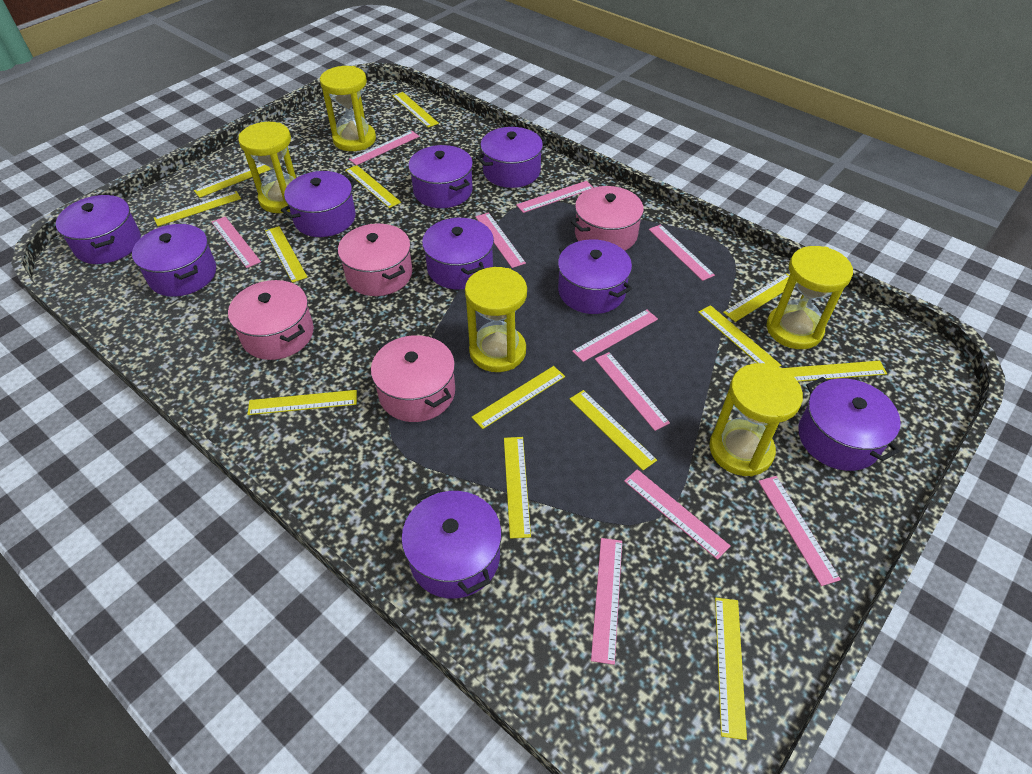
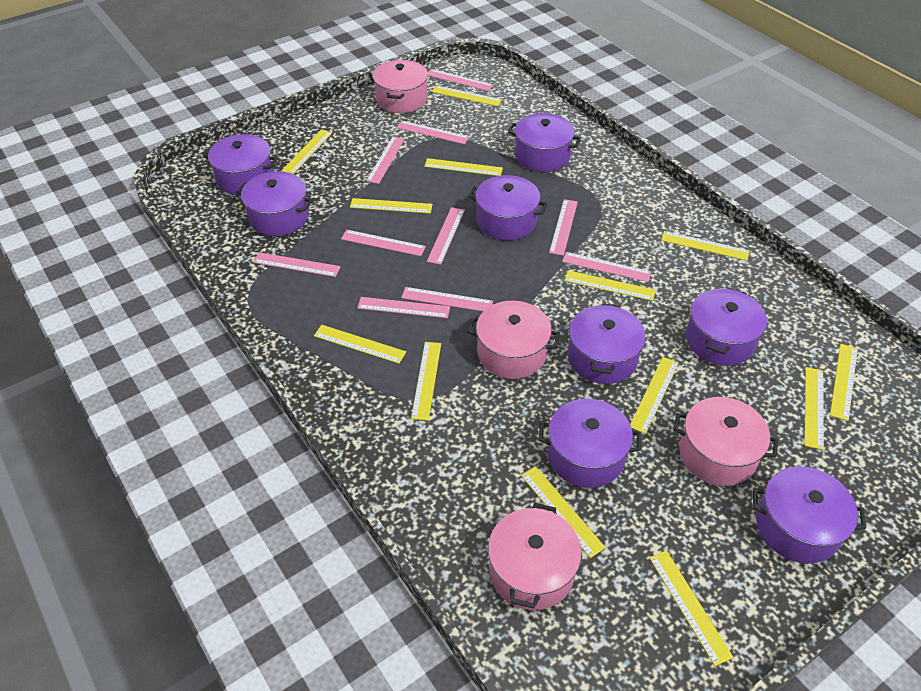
purple pot: [56,195,141,264] [132,224,216,297] [281,171,356,237] [401,487,502,598] [408,145,473,208] [422,218,494,290] [476,127,547,188] [558,239,632,314] [798,377,901,471] = 9 -> [203,134,278,195] [237,171,313,236] [468,175,548,240] [508,113,581,172] [539,399,641,488] [568,303,646,384] [686,288,767,366] [753,466,866,564] = 8
yellow hourglass: [238,122,296,213] [320,66,376,151] [465,267,527,372] [709,363,803,476] [767,246,853,349] = 5 -> none = 0

